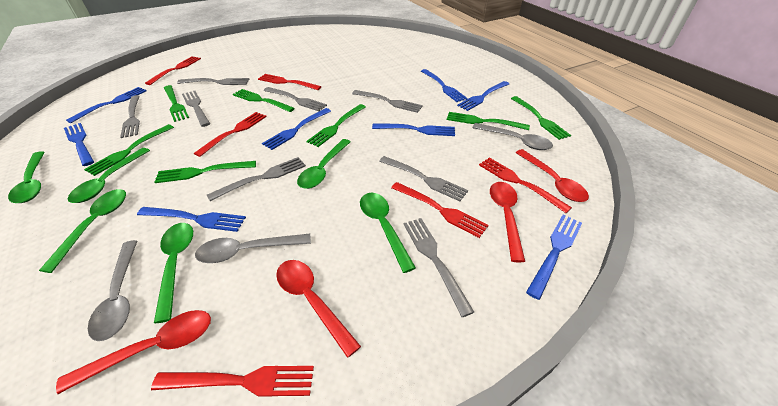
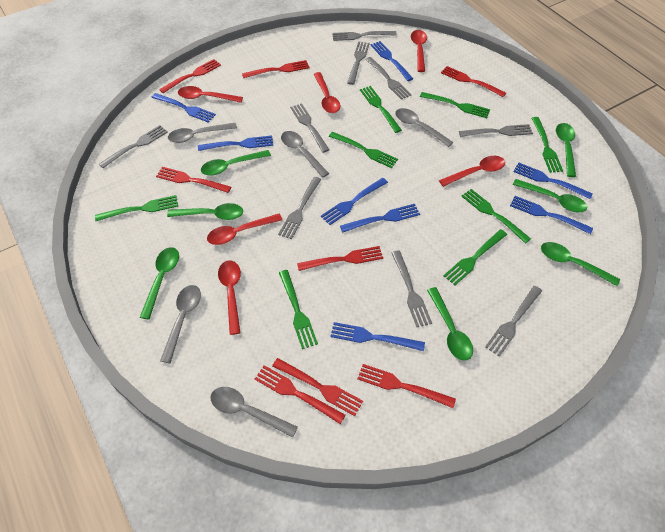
green fork: [84,124,174,176] [154,161,256,183] [164,85,189,122] [233,89,295,112] [307,104,366,147] [447,112,530,130] [511,96,571,140] = 7 -> [95,195,178,221] [279,270,318,349] [329,132,398,168] [360,86,402,133] [420,92,490,118] [443,229,507,285] [461,189,531,244] [532,117,563,173] = 8
green spoon: [8,151,45,203] [39,189,126,273] [68,148,150,203] [154,223,193,323] [297,139,351,189] [360,193,416,273] = 6 -> [139,247,179,319] [167,203,243,220] [201,150,271,176] [427,287,473,361] [513,179,587,212] [541,242,620,286] [556,123,576,177] = 7
grey fork: [120,95,140,138] [177,78,249,85] [182,91,210,127] [207,157,306,201] [264,87,327,111] [352,90,423,113] [379,156,468,201] [404,218,474,317] = 8 -> [99,125,168,168] [278,177,322,239] [290,103,329,153] [332,31,397,41] [347,41,370,85] [365,57,411,100] [392,250,432,327] [459,124,533,137] [485,286,542,357] = 9
grey spoon: [88,240,137,341] [195,234,311,263] [472,123,553,150] = 3 -> [160,285,201,363] [168,123,237,143] [210,387,298,438] [281,131,329,178] [395,108,453,147] = 5
red fork: [145,56,201,85] [151,366,314,397] [194,112,267,157] [258,74,321,90] [391,182,489,238] [479,157,572,213] = 6 -> [156,167,231,193] [159,59,221,93] [242,60,309,78] [255,365,346,424] [272,358,363,416] [297,246,383,271] [357,364,456,408] [441,66,506,97] = 8
red spoon: [56,310,211,394] [276,260,361,358] [490,182,525,263] [515,149,589,202] = 4 -> [178,86,243,103] [207,214,282,245] [218,260,241,335] [314,72,340,113] [411,30,427,72] [439,156,505,187] = 6

